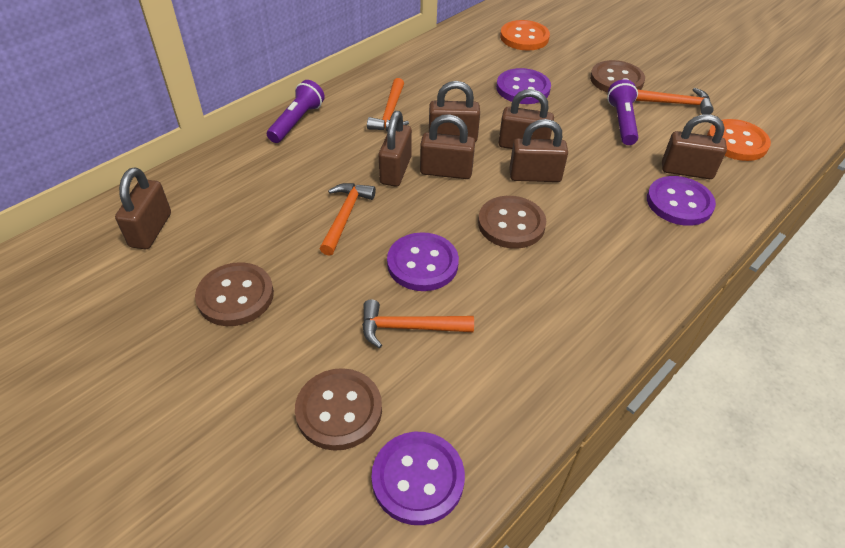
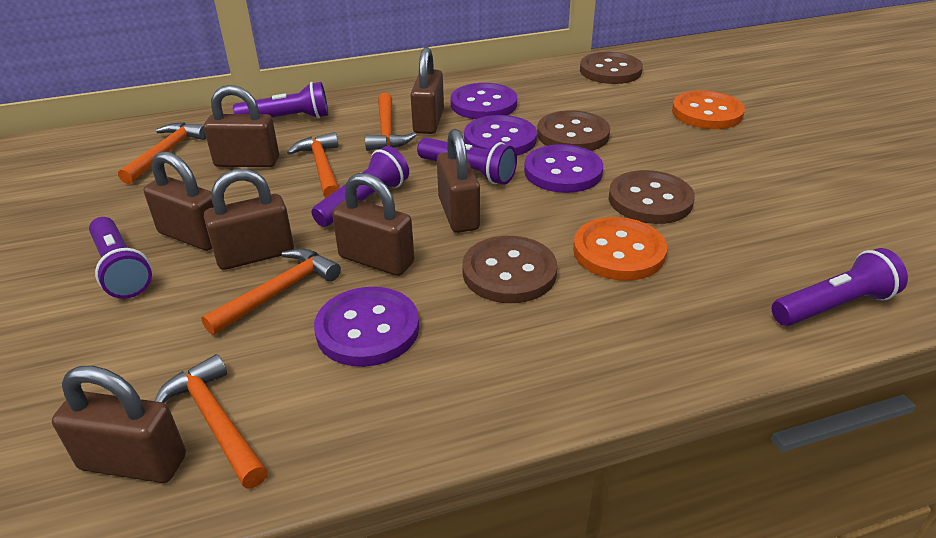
orange hammer: [320,183,376,256] [362,300,474,348] [367,78,409,131] [635,88,714,115] = 4 -> [118,122,206,184] [154,354,268,489] [201,248,341,335] [287,132,339,198] [365,93,416,151] = 5
purple flashlight: [267,80,325,143] [607,79,638,145] = 2 -> [89,217,152,299] [233,82,328,119] [311,146,409,227] [417,138,517,185] [772,248,908,326] = 5

